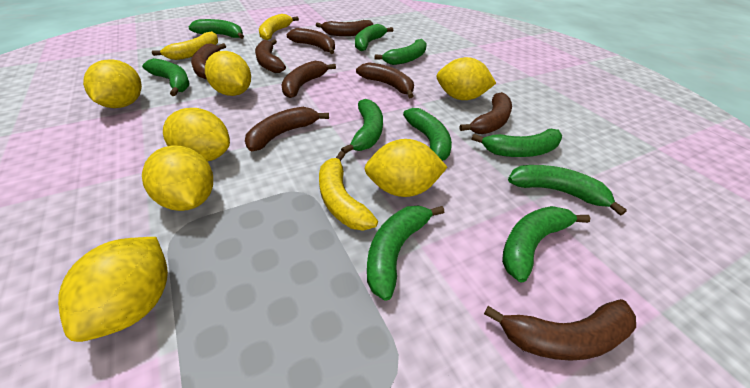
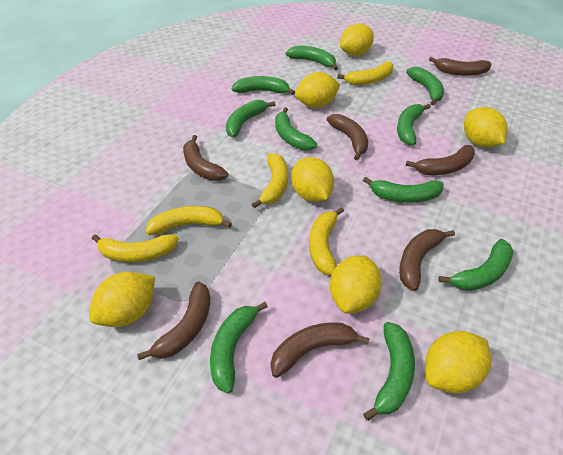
brown banana: [191,43,226,79] [245,107,329,152] [255,39,286,73] [281,61,336,98] [287,28,335,54] [316,20,373,36] [356,62,414,98] [459,92,512,134] [484,299,636,361] = 9 -> [137,282,210,360] [183,135,228,181] [270,322,370,378] [327,114,368,160] [399,229,455,291] [406,145,475,175] [429,57,491,76] = 7
yellow banana: [152,31,218,60] [259,14,299,40] [319,151,378,231] = 3 -> [92,234,179,262] [146,206,232,235] [252,153,288,208] [309,207,344,275] [337,61,393,85] = 5

